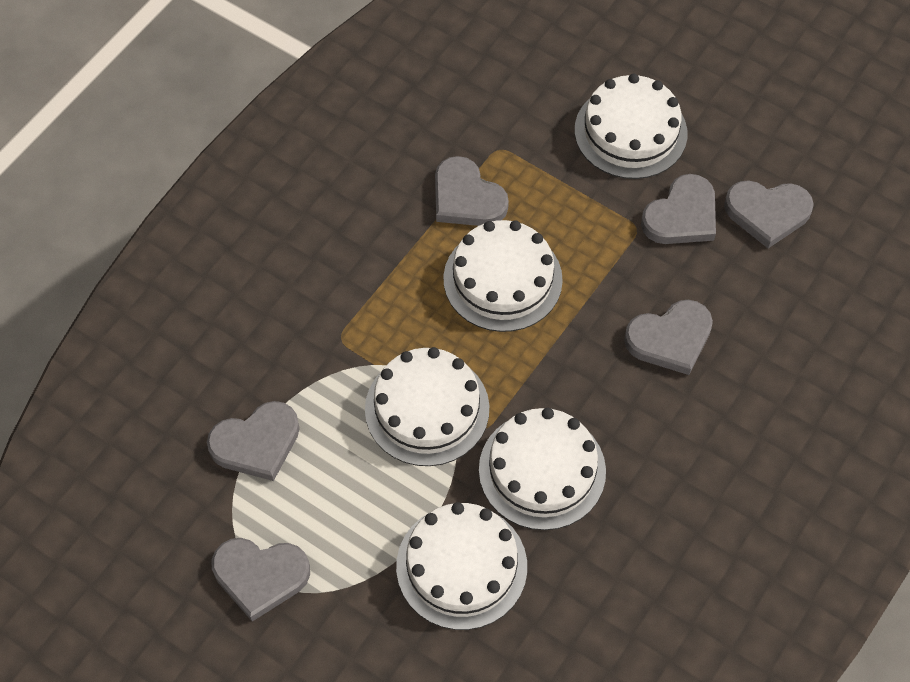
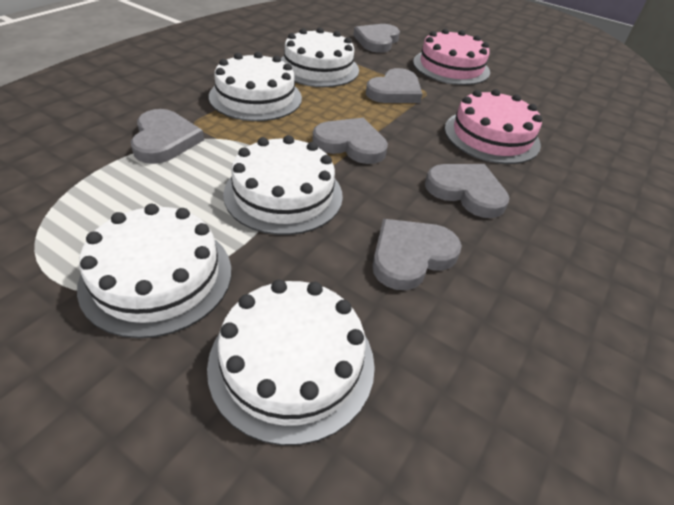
pink cake: none = 0 -> [413,29,490,85] [445,89,542,164] = 2

